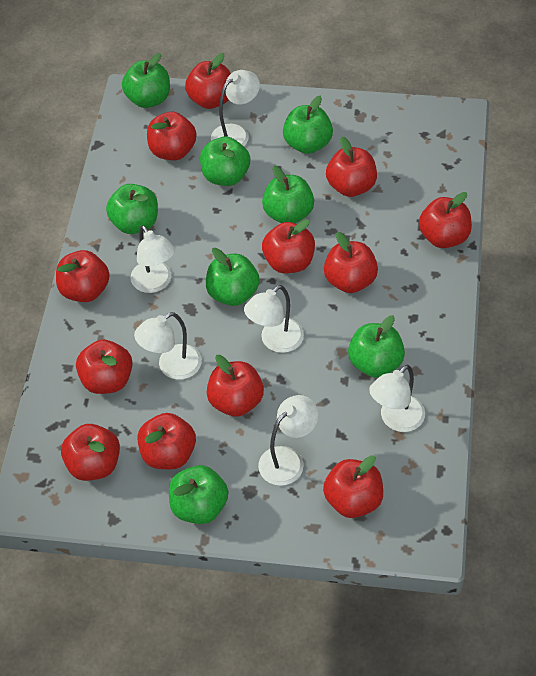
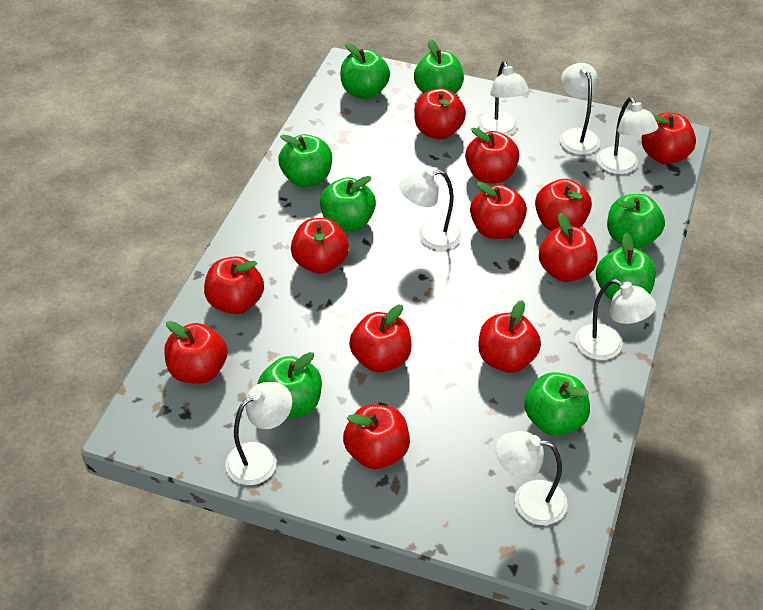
white lamp: [130,225,175,293] [134,312,202,380] [211,70,260,146] [244,285,304,353] [258,395,318,486] [369,365,425,432] = 6 -> [225,382,292,485] [399,169,462,250] [478,61,529,136] [496,431,568,525] [560,63,600,155] [575,279,656,360] [597,97,658,174] = 7

